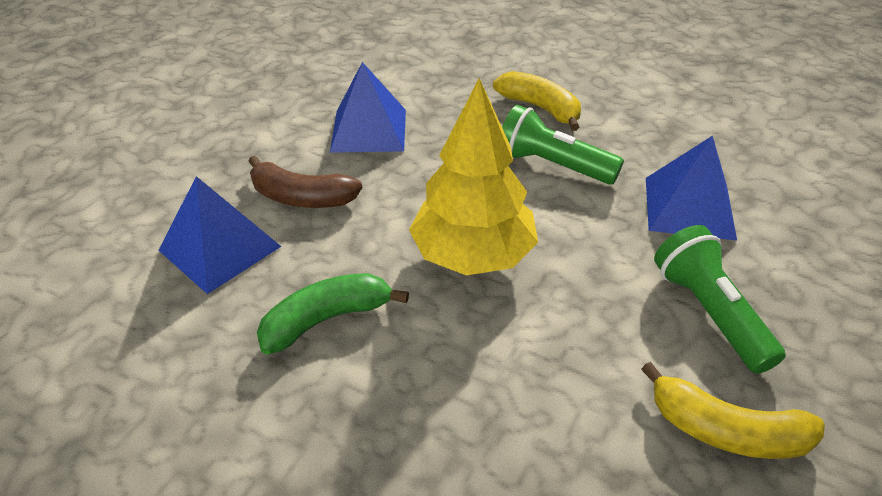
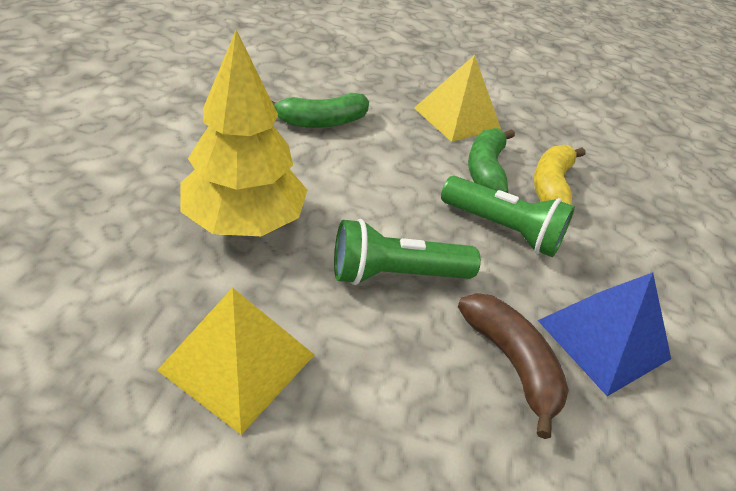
blue pyramid: [159,176,282,294] [330,62,406,153] [646,136,737,240] = 3 -> [537,272,671,396] = 1
green banana: [257,273,409,354] = 1 -> [272,93,369,128] [468,128,515,193] = 2
yellow banana: [493,71,581,131] [641,362,825,459] = 2 -> [534,145,586,205] = 1
yellow pyramid: none = 0 -> [157,287,314,435] [414,55,501,142] = 2

